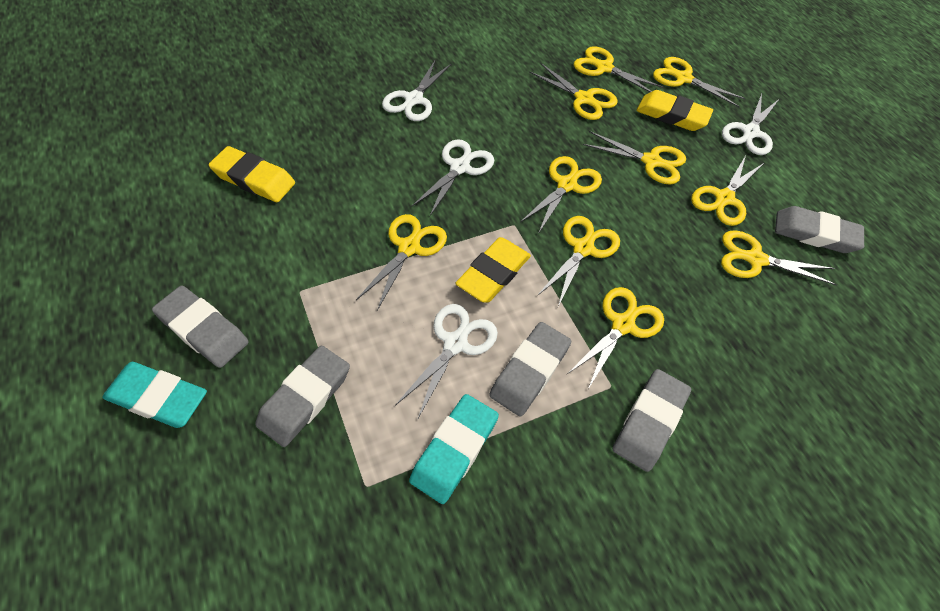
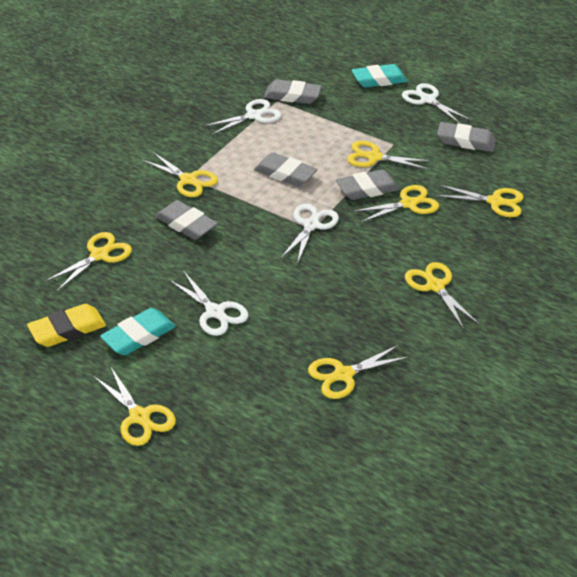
yellow eraser: [209,146,295,202] [455,237,531,303] [636,90,713,131] = 3 -> [27,304,106,347] = 1
yellow scissors: [356,214,447,311] [520,156,602,234] [529,63,618,120] [537,216,620,306] [567,287,664,391] [574,47,664,92] [583,131,686,185] [653,57,746,107] [691,155,764,226] [721,231,837,286] = 10 -> [44,232,132,291] [93,366,176,446] [142,152,218,197] [308,345,409,399] [347,141,431,170] [352,185,439,223] [405,262,480,329] [436,185,523,217] = 8

